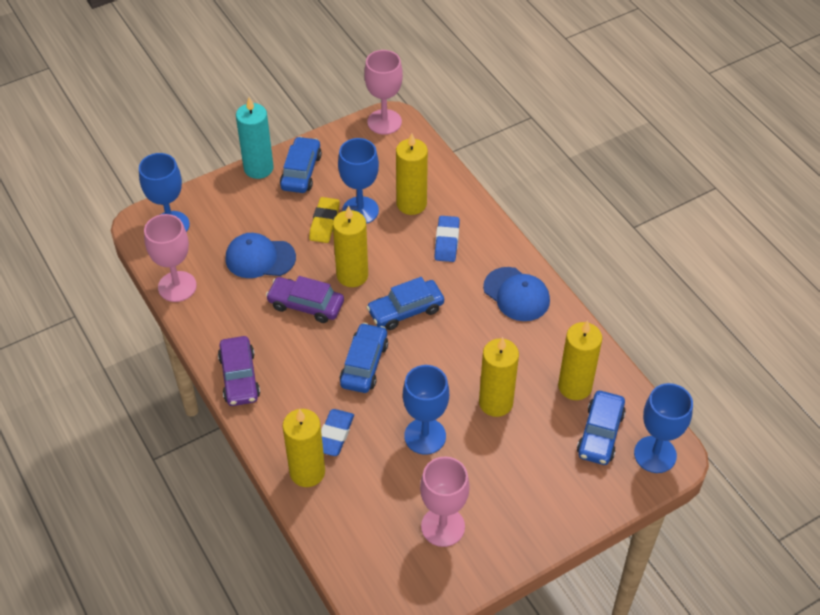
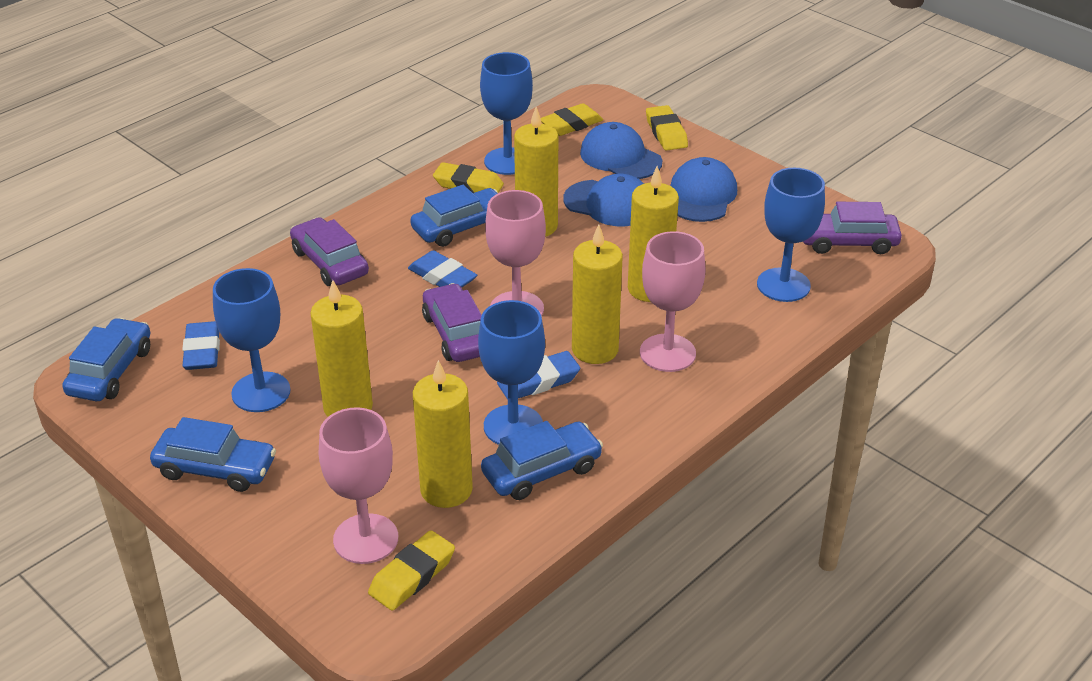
blue cap: [226,233,296,278] [483,267,550,321] = 2 -> [563,174,644,226] [580,122,662,179] [670,157,737,222] = 3
blue eraser: [321,409,354,456] [435,216,460,262] = 2 -> [182,321,220,370] [408,250,477,288] [497,351,580,400] = 3
purple car: [218,336,260,406] [266,276,344,323] = 2 -> [290,217,369,286] [422,283,482,362] [803,202,902,254] = 3
turquoise candle: [236,97,273,179] = 1 -> none = 0
yellow eraser: [309,197,340,243] = 1 -> [368,530,455,611] [433,162,504,193] [541,103,603,136] [646,105,688,151] = 4

